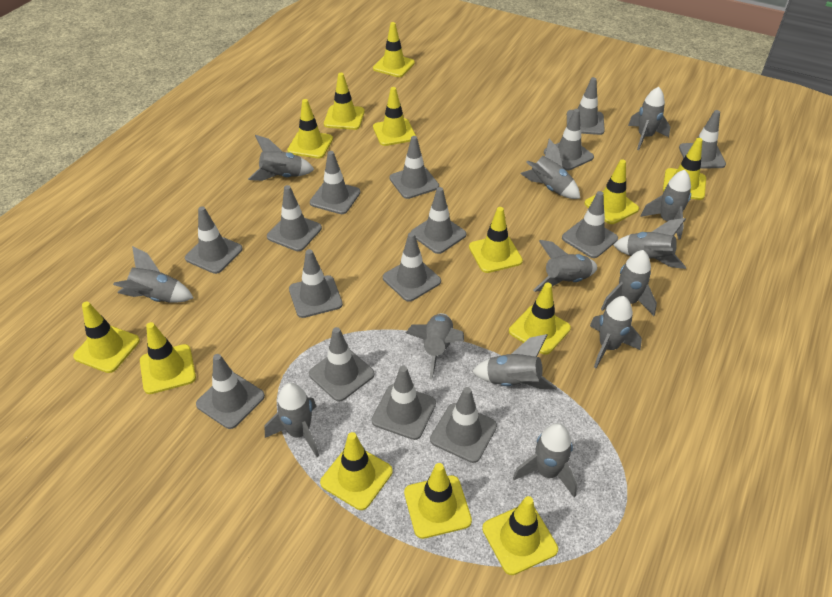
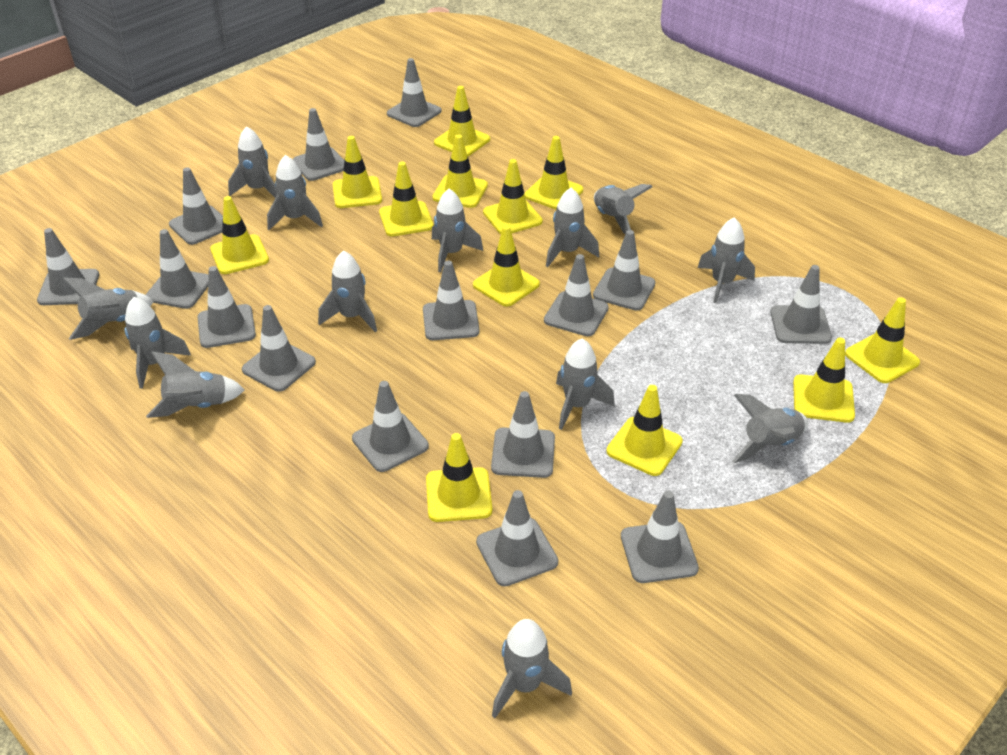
yellow traffic cone: [73,302,140,373] [140,322,196,394] [287,99,333,159] [320,432,393,510] [324,73,365,130] [373,22,415,77] [373,87,416,146] [404,463,472,539] [469,207,523,273] [482,496,558,575] [509,283,571,355] [585,159,639,224] [663,138,706,200] = 13 -> [210,196,269,274] [333,136,382,208] [379,162,433,236] [426,433,492,522] [432,135,488,208] [434,86,490,156] [473,225,540,307] [483,159,543,234] [525,136,583,209] [606,385,683,476] [793,338,855,423] [845,297,920,383] = 12

